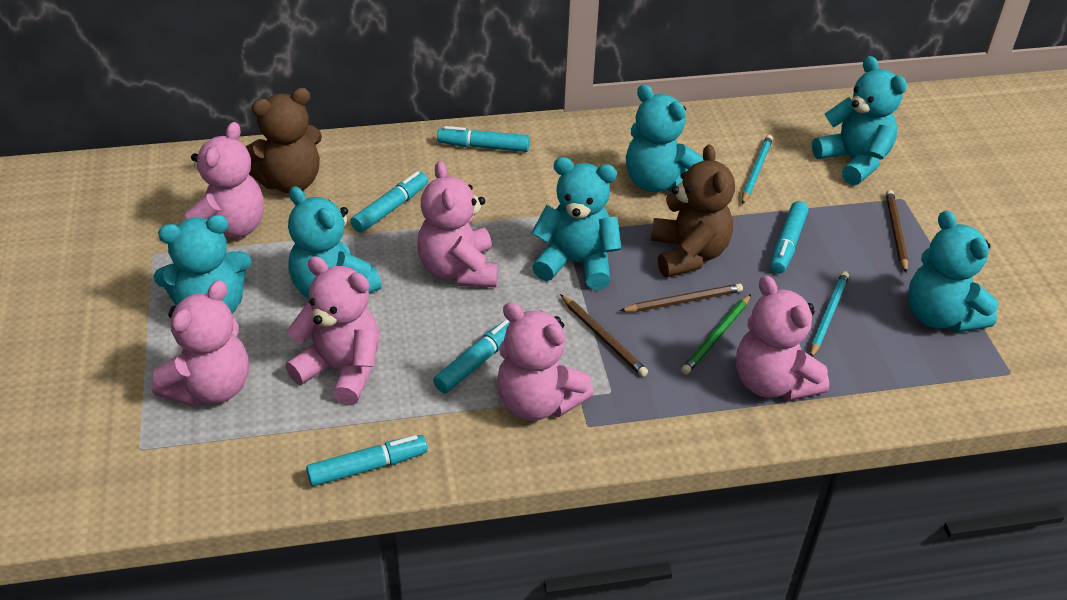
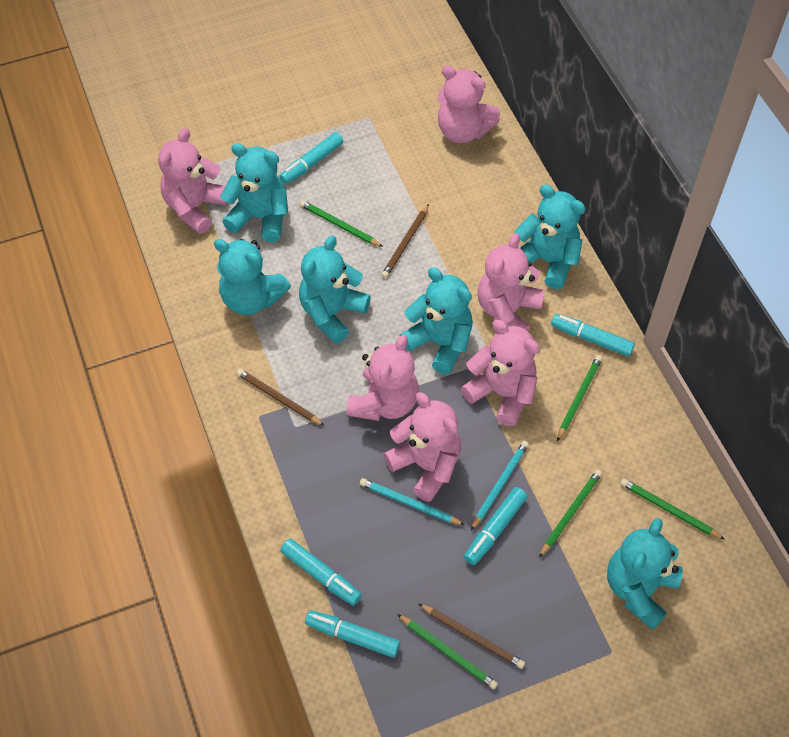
brown teddy bear: [245,88,322,193] [651,144,735,277] = 2 -> none = 0
green pencil: [681,294,751,375] = 1 -> [300,200,383,247] [397,614,498,689] [539,470,602,558] [557,355,602,441] [620,478,725,540] = 5

